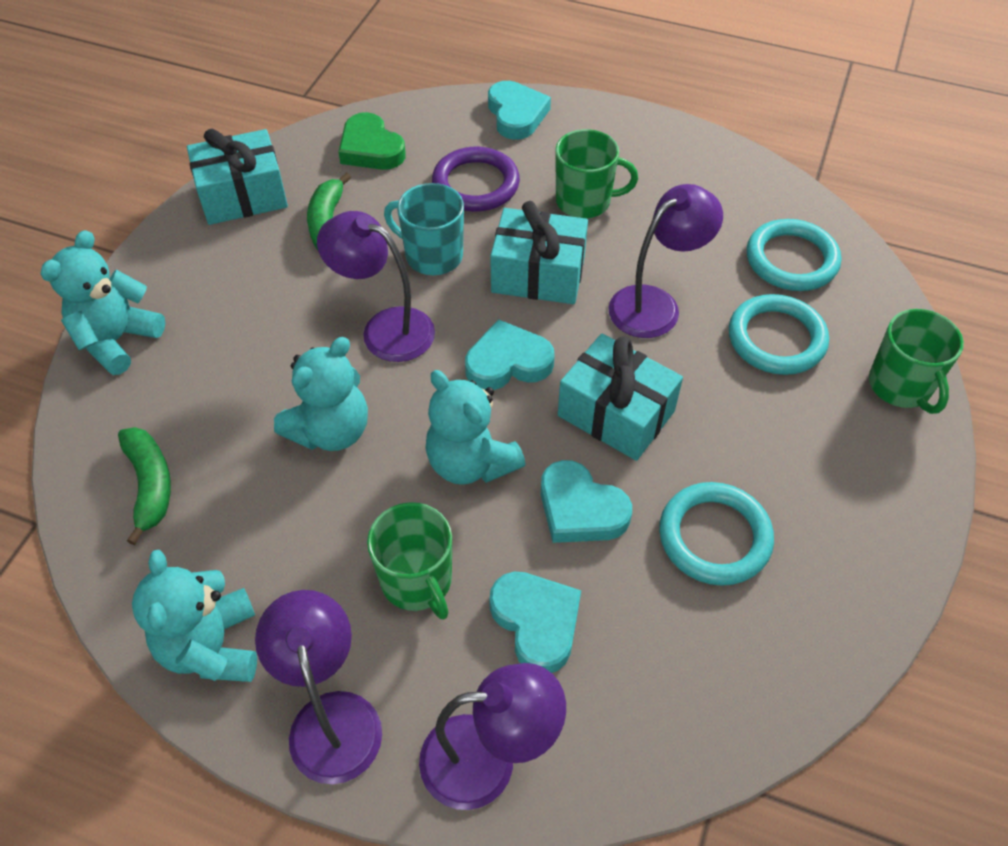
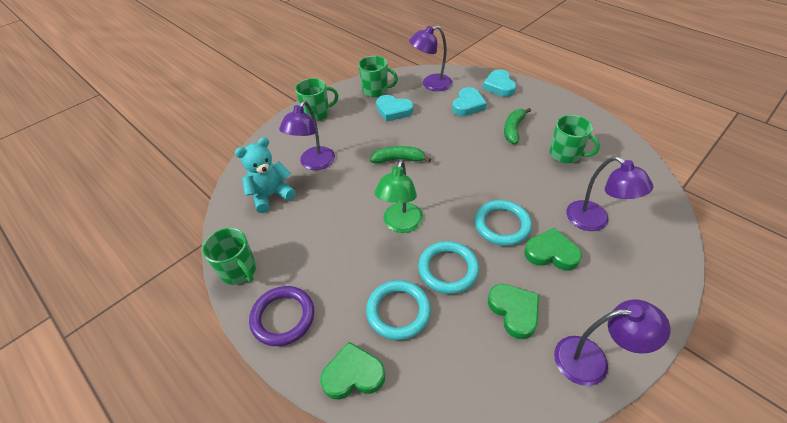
green heart: [339,112,406,170] = 1 -> [320,342,385,399] [488,284,539,339] [524,228,582,270] = 3
green lamp: none = 0 -> [374,160,423,233] = 1
green mug: [367,502,452,620] [555,129,638,218] [869,309,964,414] = 3 -> [202,228,256,285] [295,78,338,121] [358,56,398,97] [550,115,600,163] = 4
turquoise gift: [187,129,288,225] [490,201,588,304] [558,333,683,461] = 3 -> none = 0
turquoise heart: [465,319,555,390] [488,81,551,140] [489,572,581,673] [541,460,632,543] = 4 -> [376,95,414,122] [452,87,487,116] [483,69,516,97] = 3
turquoise mug: [384,183,464,275] = 1 -> none = 0
turquoise teddy bear: [41,230,165,375] [132,550,257,682] [274,337,368,451] [425,370,525,485] = 4 -> [235,137,296,213] = 1

